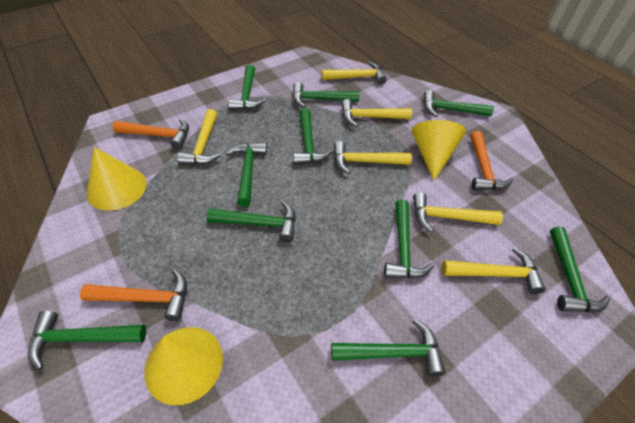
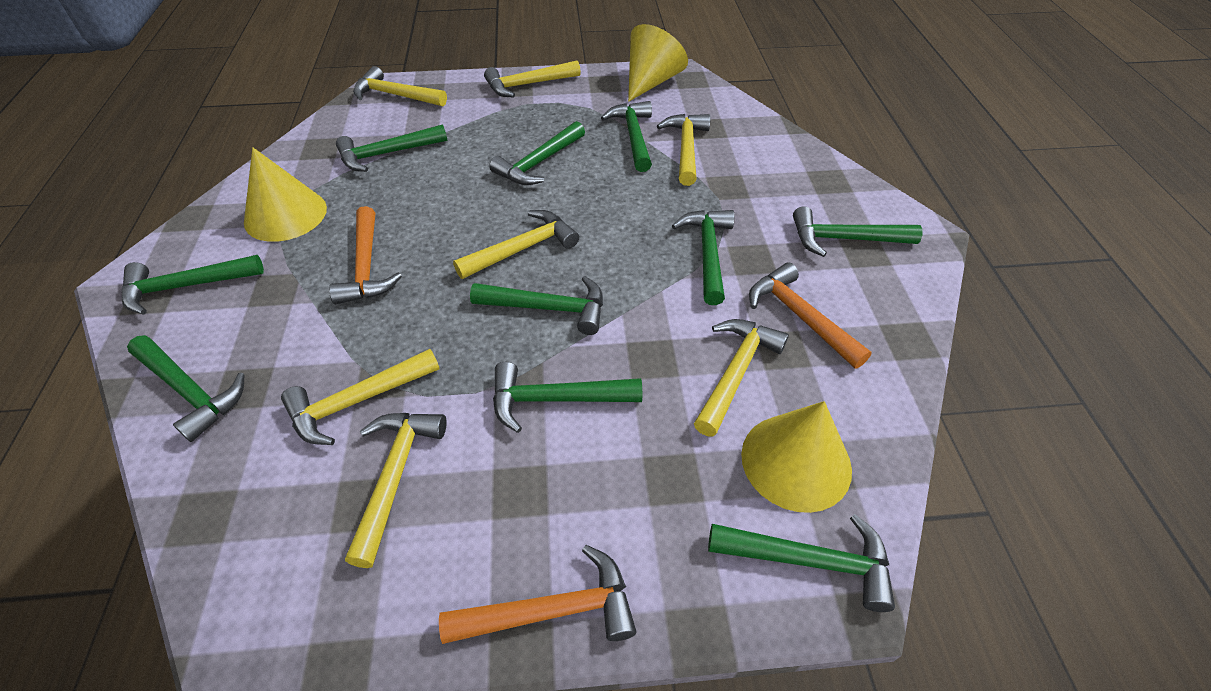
yellow hammer: [177,109,221,165] [321,62,387,84] [334,141,412,174] [341,99,412,127] [413,192,503,232] [442,247,546,294] = 6 -> [281,349,440,445] [345,413,447,568] [353,66,447,106] [453,210,579,279] [484,60,581,97] [657,114,711,186] [694,319,789,437] = 7

